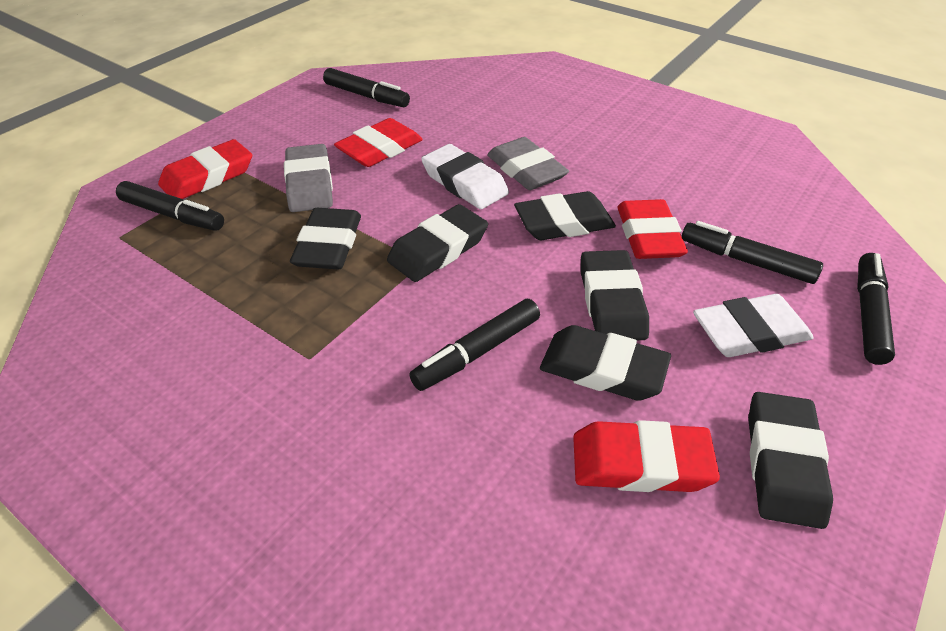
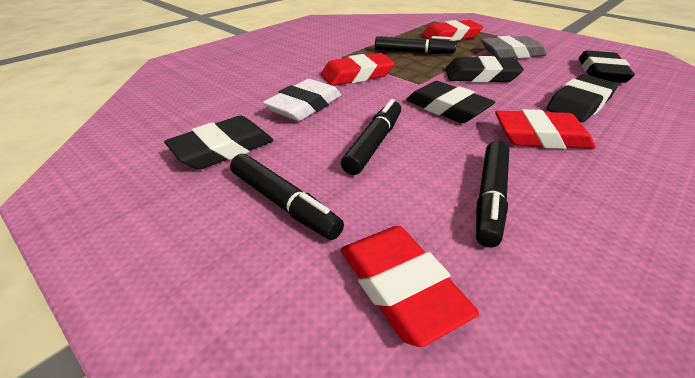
black eraser: [290,208,361,269] [387,204,488,282] [514,191,616,240] [540,325,671,401] [581,250,649,340] [748,392,833,529] = 6 -> [164,116,274,170] [406,81,495,123] [445,56,524,83] [546,74,618,122] [579,50,635,83] = 5
black marker: [116,181,224,231] [323,68,410,107] [409,299,540,391] [682,221,823,284] [857,253,895,365] = 5 -> [230,154,344,240] [341,99,401,175] [375,36,456,54] [476,141,509,248] = 4
grey eraser: [284,144,333,212] [487,137,569,190] = 2 -> [481,36,547,58] = 1
white eraser: [421,144,509,209] [693,294,814,357] = 2 -> [263,79,341,121] = 1

